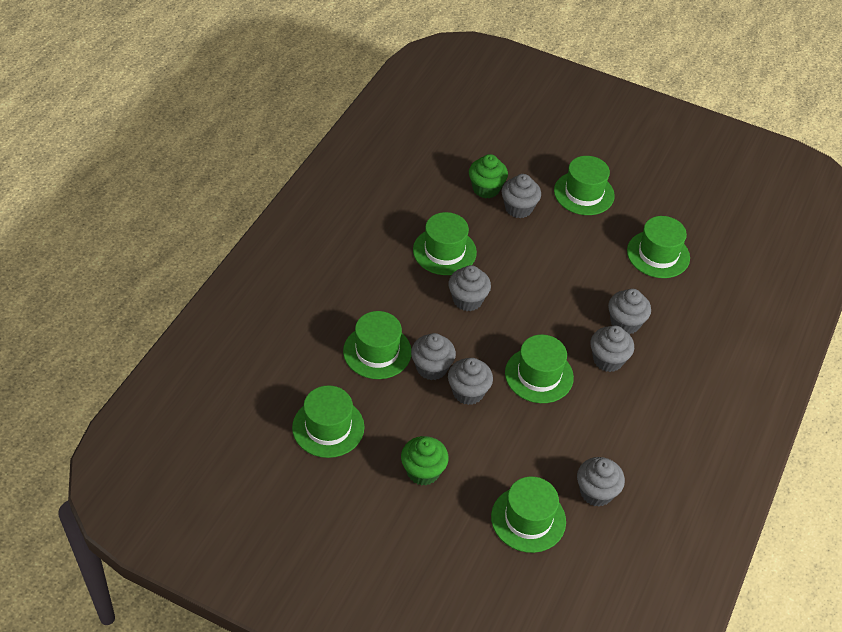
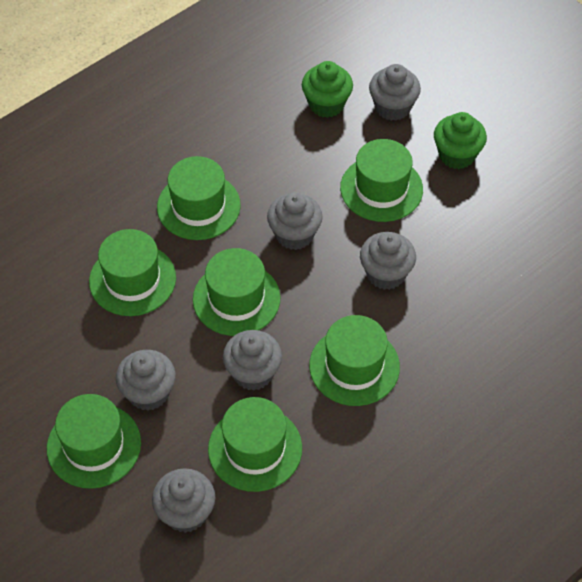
grey cupcake: [411,333,456,380] [448,265,491,311] [448,358,493,405] [501,174,541,218] [577,457,625,507] [590,325,634,372] [608,289,651,334] = 7 -> [116,350,176,411] [152,468,215,533] [223,330,282,391] [267,192,322,250] [360,232,416,290] [369,64,421,121] = 6

